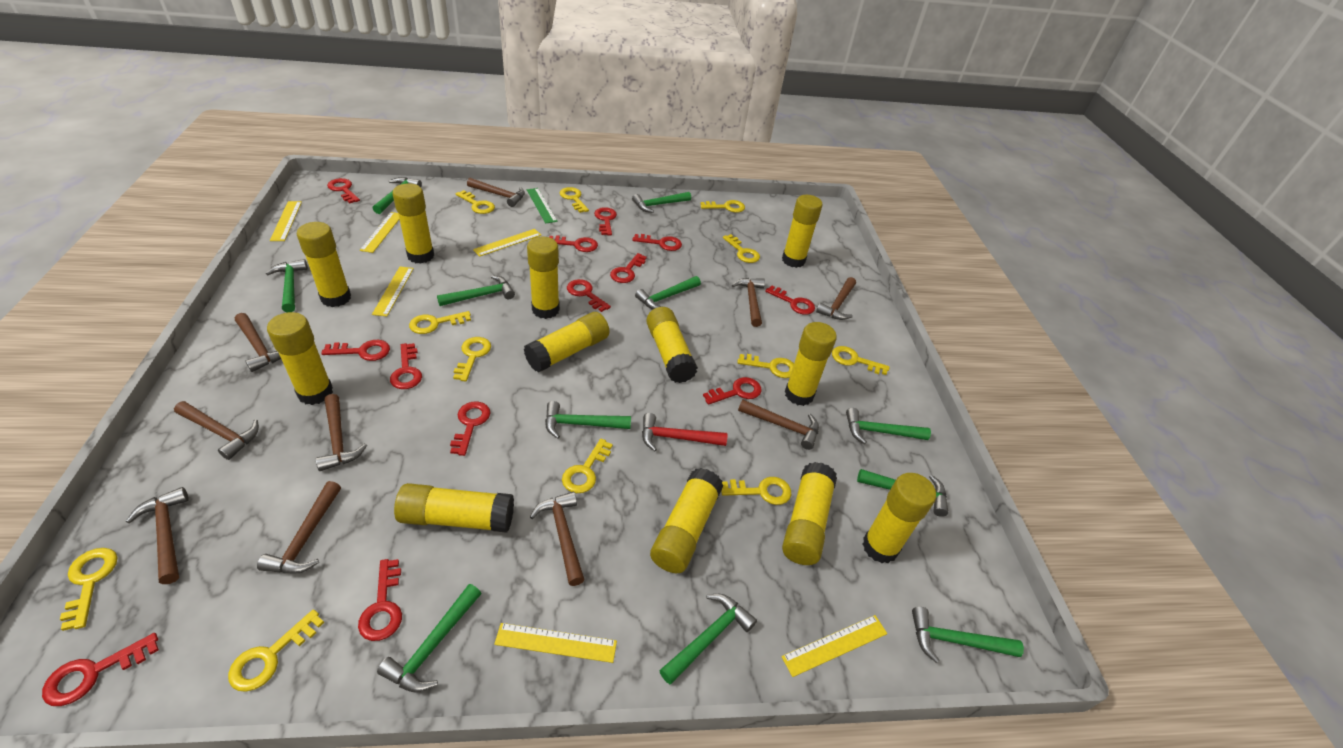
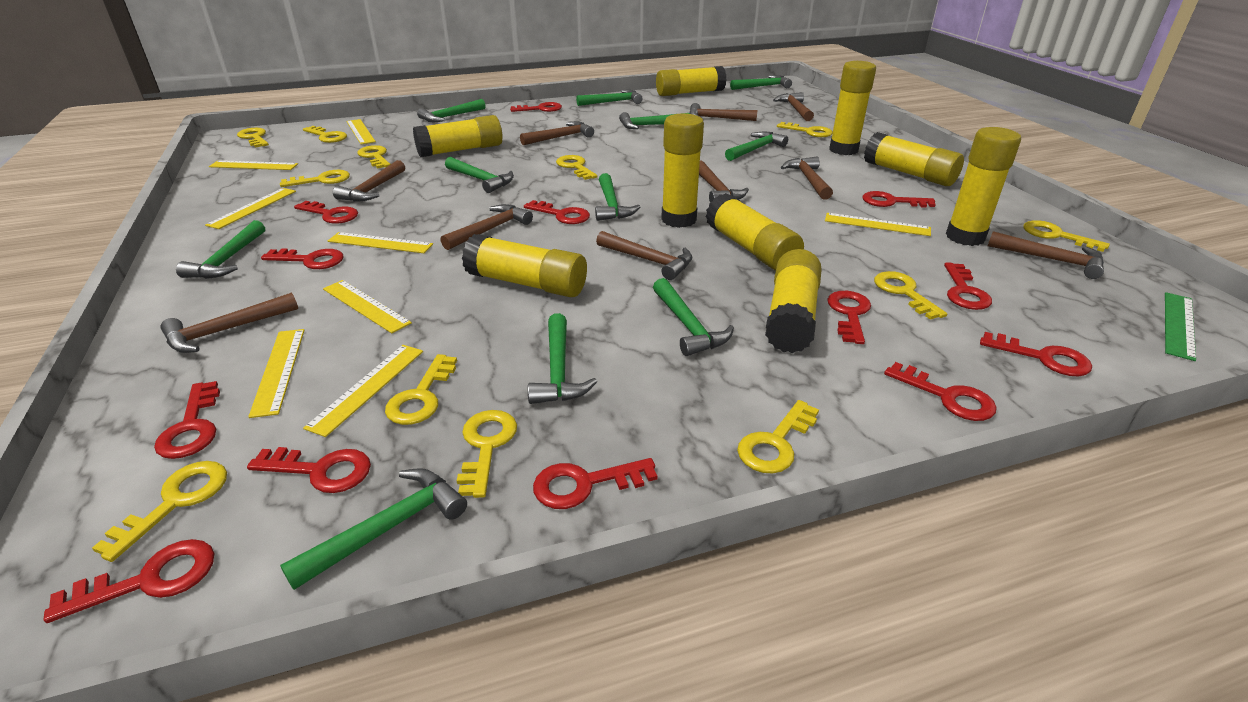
red hammer: [642,413,727,451] = 1 -> none = 0
yellow glue stick: [267,312,333,405] [297,222,351,307] [393,183,434,263] [394,483,514,533] [524,312,609,373] [527,237,560,319] [646,307,698,383] [650,468,724,573] [782,195,822,268] [782,462,837,565] [785,322,837,406] [862,473,936,563] = 12 -> [413,115,503,157] [462,234,587,297] [656,66,727,96] [661,113,704,228] [705,193,804,271] [765,249,822,353] [829,61,876,155] [864,132,964,186] [946,127,1021,246] = 9
yellow ruler: [270,201,302,241] [360,212,399,253] [372,266,414,317] [473,229,541,257] [494,623,617,663] [781,615,887,677] = 6 -> [205,188,296,229] [209,160,298,170] [248,329,305,418] [303,345,423,437] [323,280,412,333] [328,232,433,253] [346,119,376,144] [825,213,931,236] = 8

